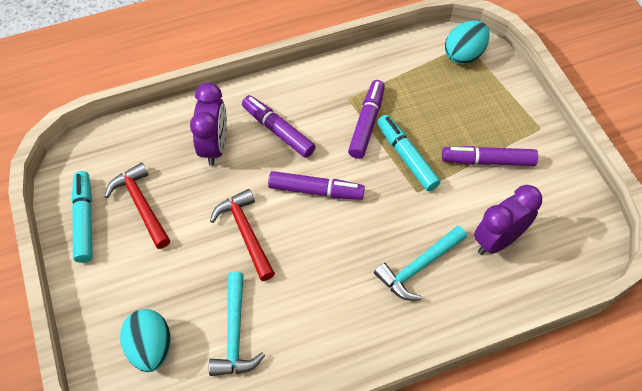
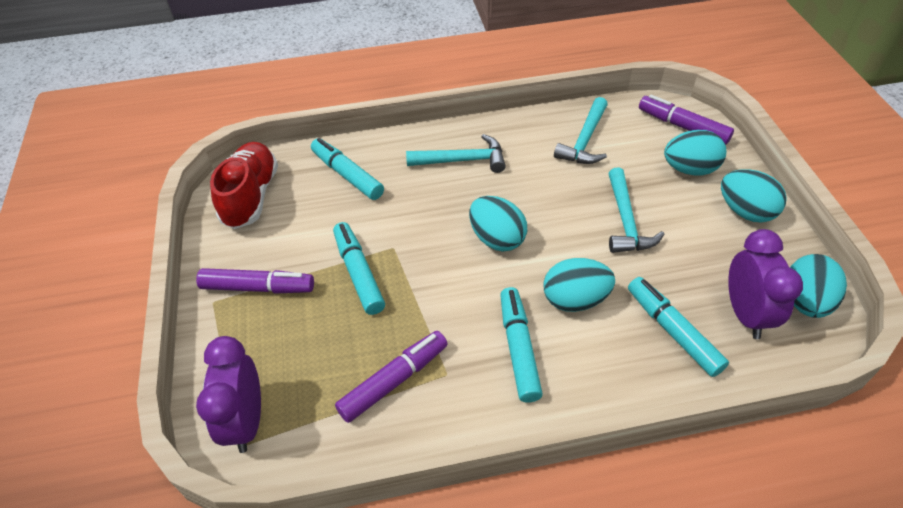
purple marker: [242,95,316,158] [268,171,365,200] [348,80,385,159] [442,146,538,166] = 4 -> [196,268,314,293] [335,331,448,423] [639,95,734,145] = 3
red hammer: [105,162,170,249] [210,189,275,281] = 2 -> none = 0
red shoe: none = 0 -> [210,142,278,229] = 1
turquoise egg: [120,309,171,372] [445,20,490,64] = 2 -> [469,196,527,251] [543,258,615,312] [664,130,726,175] [721,169,787,223] [790,254,847,318] = 5
turquoise hammer: [209,272,265,376] [374,226,467,301] = 2 -> [406,134,506,173] [554,97,608,164] [608,168,664,253] = 3
turquoise marker: [71,171,92,263] [377,115,441,191] = 2 -> [311,138,384,200] [333,222,385,315] [500,287,543,403] [628,277,729,377] = 4

